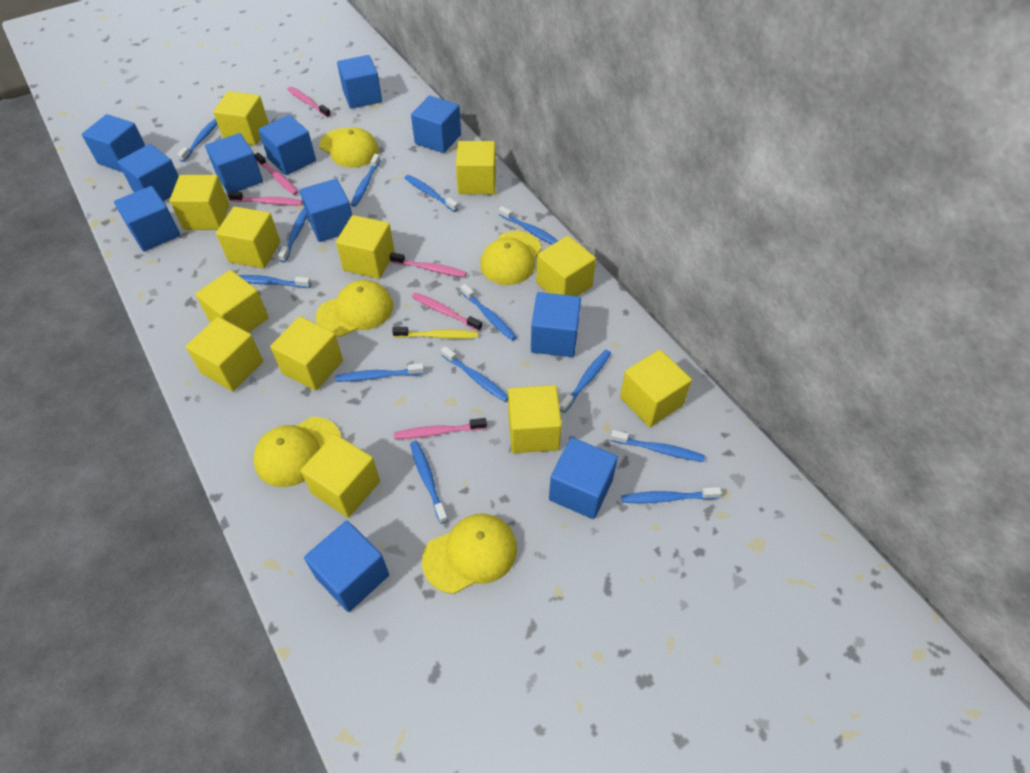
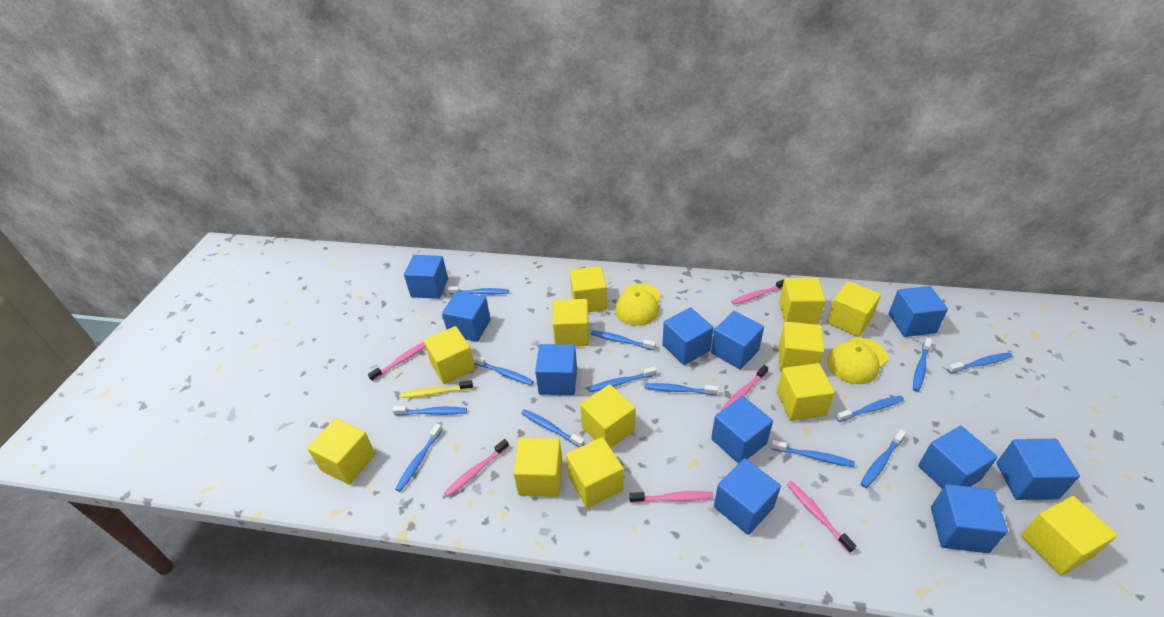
yellow cap: [253,417,341,487] [316,280,393,337] [319,127,379,168] [422,514,517,594] [480,231,542,285] = 5 -> [615,284,661,326] [827,337,889,384] = 2

